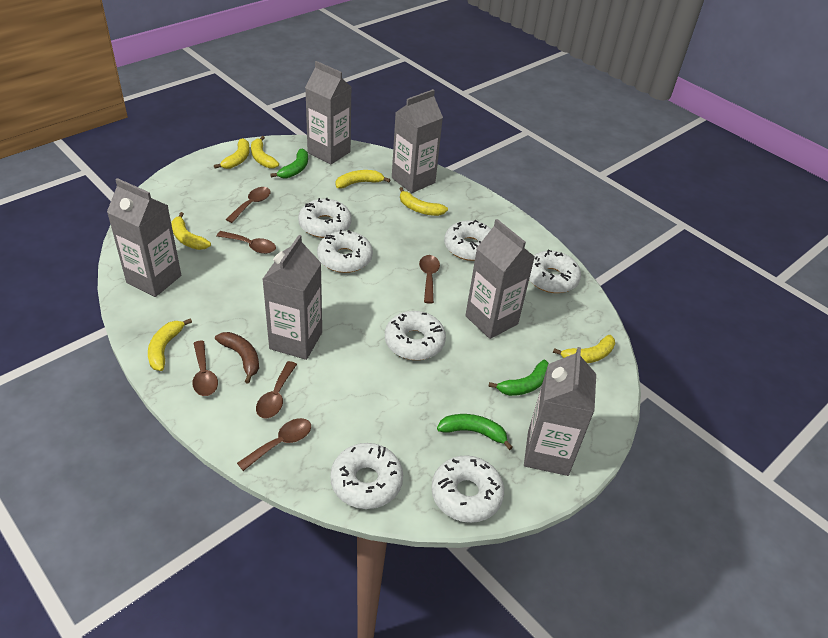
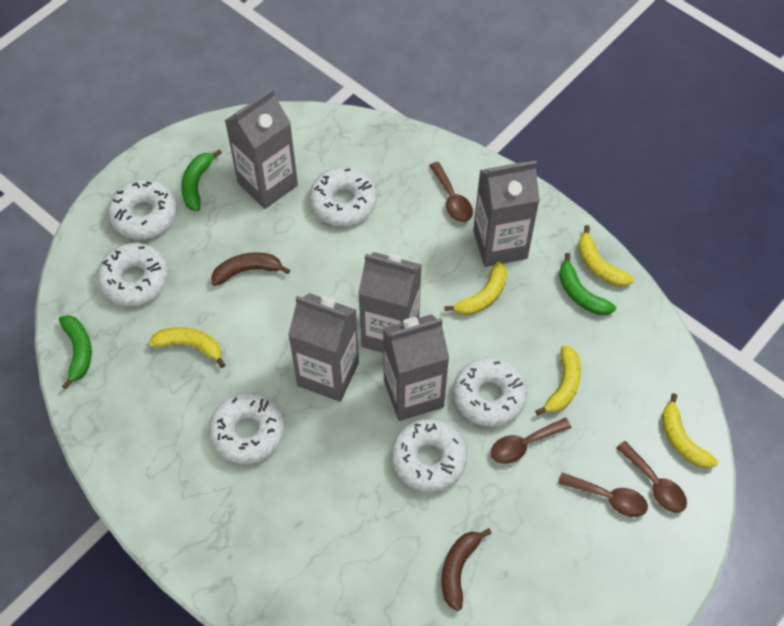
brown banana: [215,332,259,384] = 1 -> [212,252,290,286] [442,528,492,611] = 2
brown spoon: [193,341,218,396] [216,231,276,254] [225,187,271,223] [237,418,311,471] [256,361,297,419] [419,255,440,304] = 6 -> [429,162,473,222] [490,418,571,464] [558,473,648,517] [616,441,687,513] = 4
grey carton: [107,178,181,297] [262,235,322,360] [305,61,351,165] [392,89,443,193] [465,219,535,339] [524,347,596,476] = 6 -> [225,88,298,209] [288,293,359,402] [358,252,422,353] [383,314,449,421] [473,160,540,267] = 5
white donut: [298,198,352,238] [317,230,373,273] [330,443,403,509] [385,311,446,360] [431,455,504,523] [444,220,491,261] [529,250,581,293] = 7 -> [97,243,168,306] [108,179,177,239] [209,393,284,464] [309,167,377,226] [391,419,468,492] [453,357,527,427] = 6
yellow banana: [148,318,192,371] [171,212,211,250] [214,138,250,169] [251,136,279,168] [336,170,390,189] [399,187,448,216] [553,335,615,363] = 7 -> [149,327,225,368] [444,262,507,316] [535,345,581,415] [578,225,634,287] [662,393,718,469] = 5

